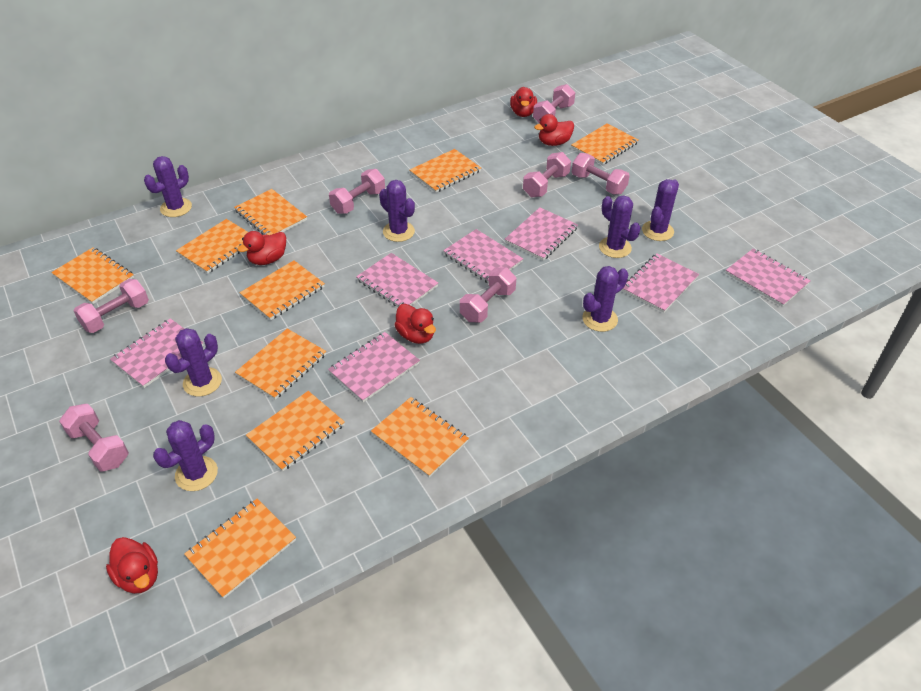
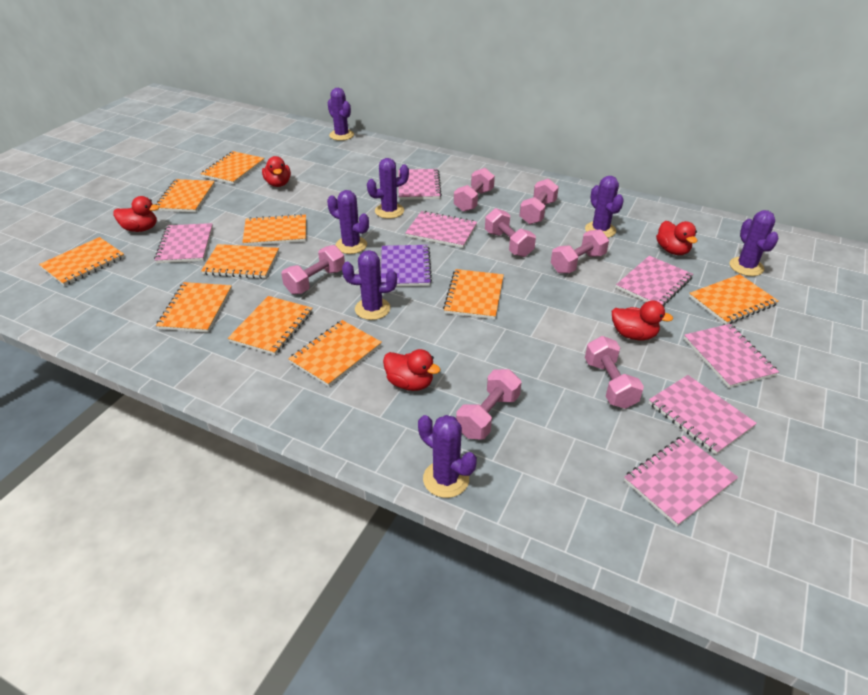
purple notebook: none = 0 -> [381,245,432,287] = 1

